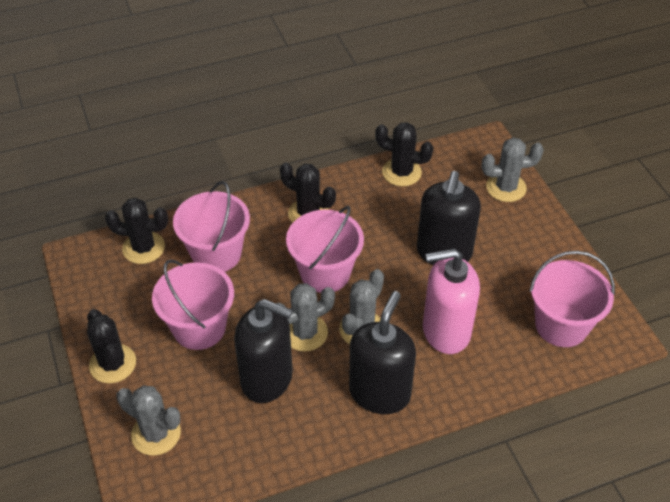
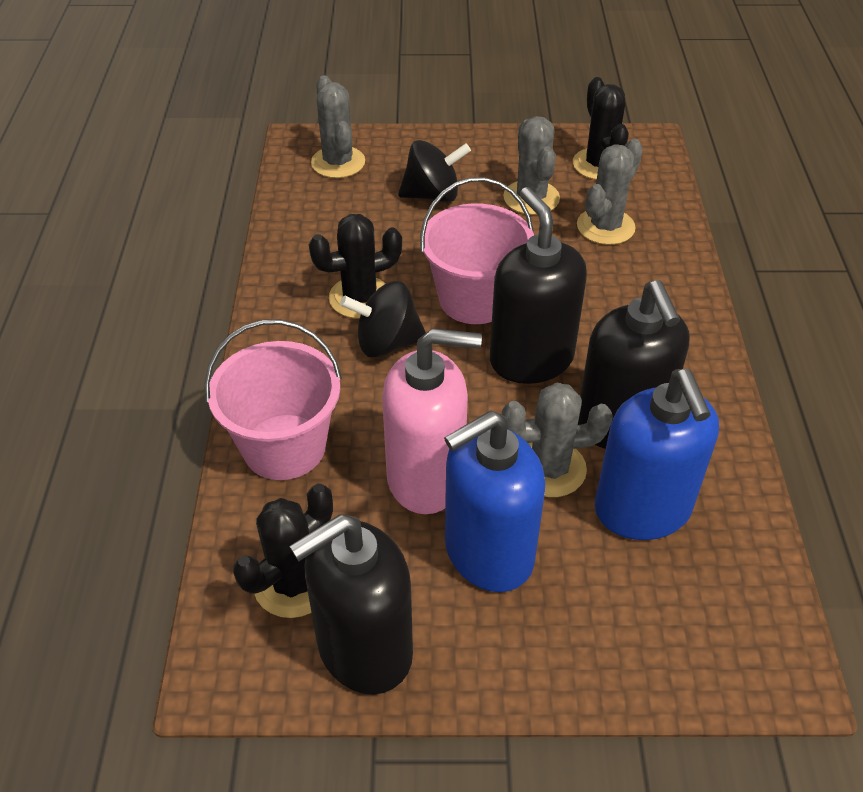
black cactus: [87,309,136,383] [105,198,168,264] [280,162,336,223] [375,122,434,186] = 4 -> [233,484,333,618] [309,214,402,318] [573,77,629,180] = 3
black spinning top: none = 0 -> [340,281,426,358] [398,140,471,202] = 2
blue soap dispenser: none = 0 -> [444,411,545,592] [595,369,719,540] = 2
pink bucket: [152,259,234,350] [173,181,250,272] [286,206,364,293] [529,251,615,347] = 4 -> [205,319,342,480] [420,177,534,324] = 2

